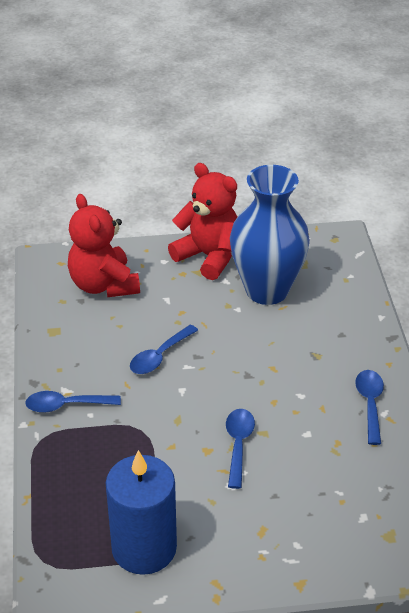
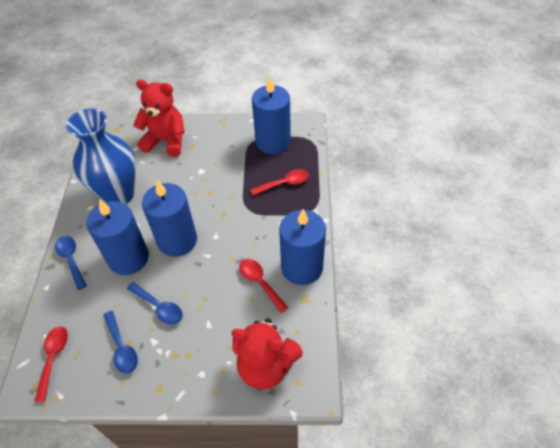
blue candle: [106,450,177,575] = 1 -> [86,199,149,275] [142,180,197,257] [252,76,291,154] [279,209,326,285] = 4
blue spoon: [25,391,121,413] [130,325,198,374] [226,409,255,489] [355,370,384,445] = 4 -> [55,236,87,290] [103,311,138,374] [127,282,183,324] = 3
red spoon: none = 0 -> [35,326,68,402] [239,259,288,313] [251,169,309,195] = 3

